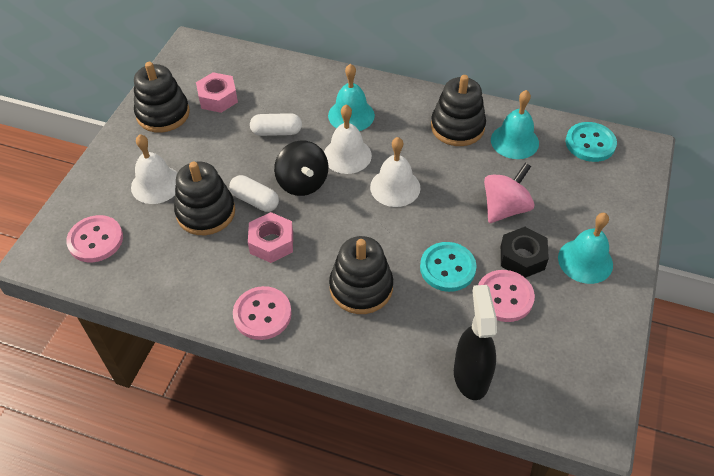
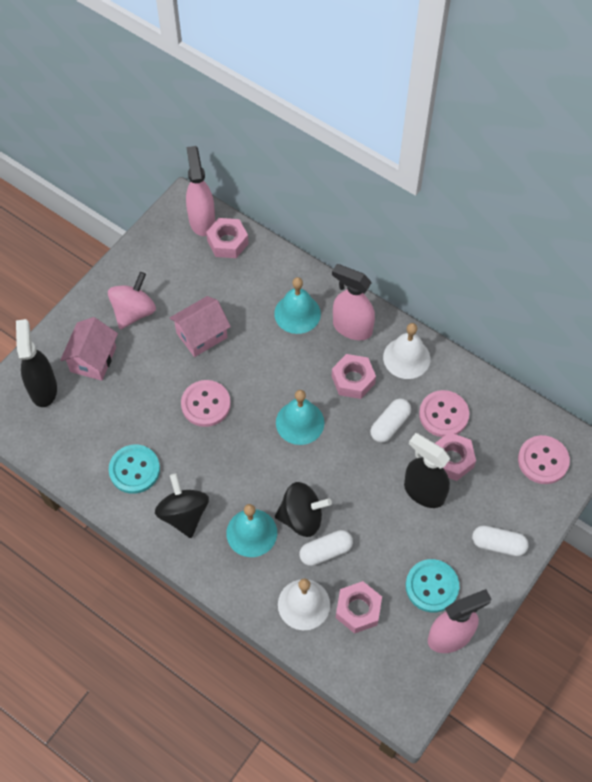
black nut: [501,227,549,278] = 1 -> none = 0
black spinning top: [274,140,329,196] = 1 -> [155,473,209,538] [275,482,332,537] = 2
black spray bottle: [454,285,497,400] = 1 -> [16,319,57,407] [404,433,450,508] = 2
black stacking toy: [134,62,190,133] [174,161,235,235] [329,236,393,314] [431,75,486,146] = 4 -> none = 0
pink house: none = 0 -> [60,317,118,381] [170,296,231,357] = 2
pink nut: [196,72,238,113] [248,212,293,263] = 2 -> [206,218,249,258] [332,354,376,399] [336,581,382,634] [435,432,476,481] = 4
pink spray bottle: none = 0 -> [186,146,215,236] [332,264,375,340] [428,589,491,653] = 3
white bell: [131,134,178,204] [324,105,372,174] [370,137,420,207] = 3 -> [278,578,330,630] [383,323,430,379] = 2
white capsule: [229,175,279,212] [250,113,302,136] = 2 -> [299,530,353,566] [370,399,411,443] [472,526,529,556] = 3

